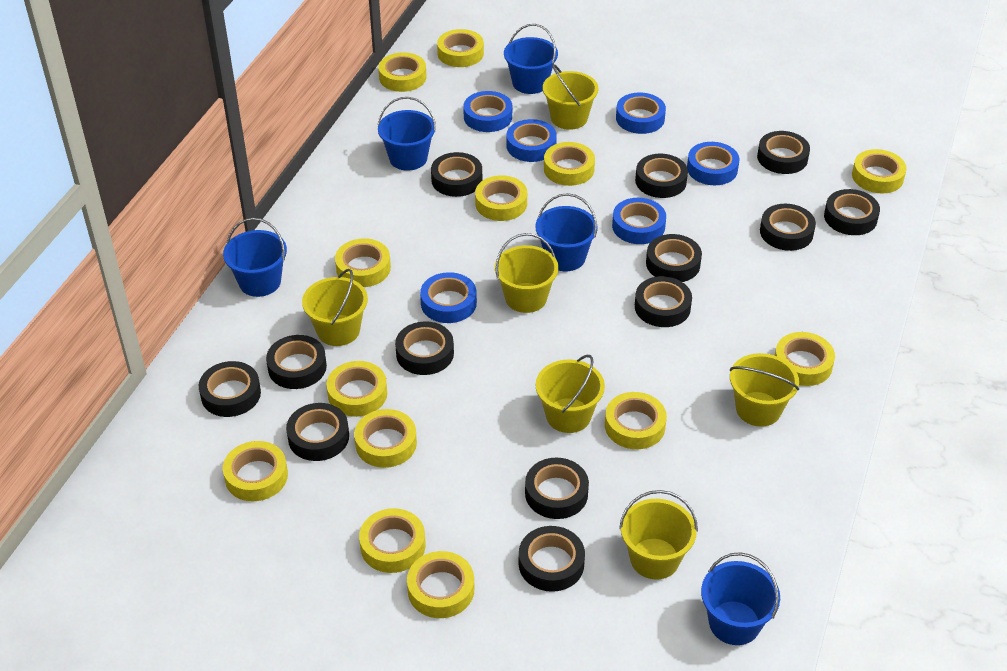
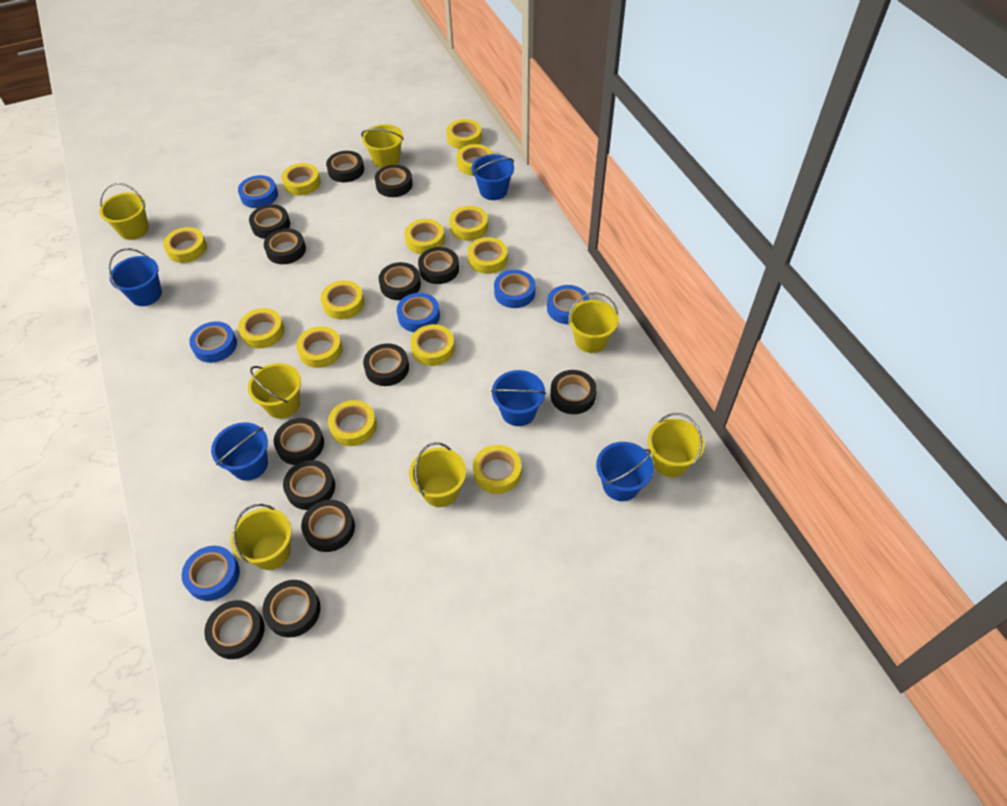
yellow bucket: [302,269,368,346] [495,233,558,313] [536,355,605,433] [543,64,598,130] [619,490,698,580] [730,353,799,427] = 6 -> [100,183,149,240] [231,504,292,570] [248,363,301,419] [361,124,404,168] [409,442,466,507] [568,292,619,353] [648,413,705,477] = 7

